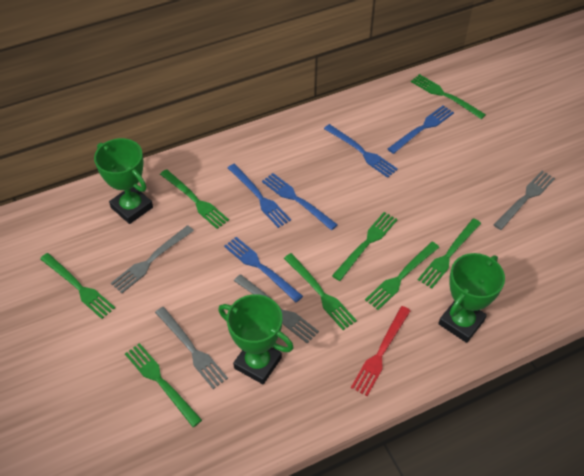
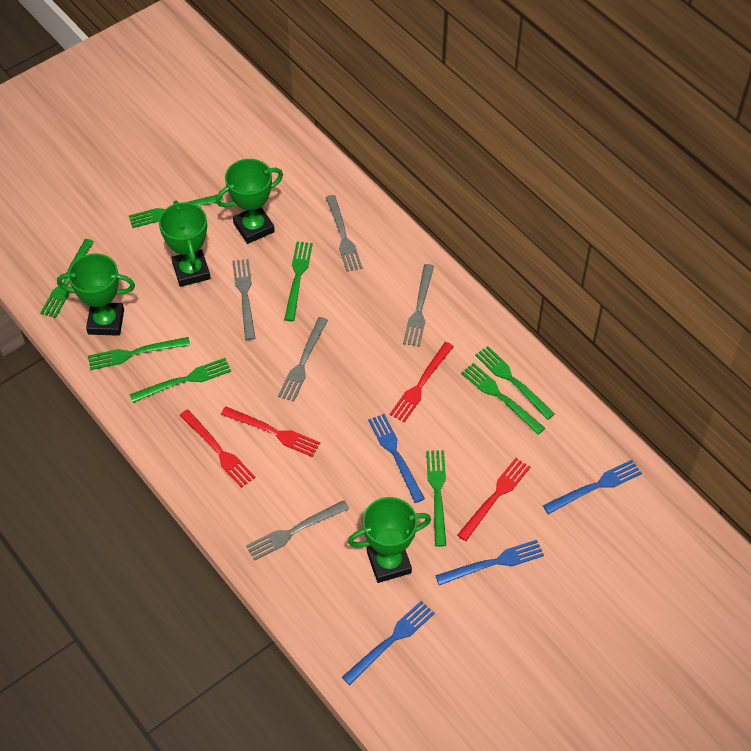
blue fork: [224,237,303,302] [228,164,291,228] [262,173,338,230] [324,124,398,178] [388,105,454,154] = 5 -> [342,601,435,685] [368,414,425,503] [435,540,544,585] [543,460,642,514] = 4
green trophy: [94,138,153,224] [218,294,294,384] [438,253,505,343] = 3 -> [57,253,135,336] [159,201,211,287] [216,159,283,244] [348,497,431,583] = 4
grey fork: [111,225,194,293] [155,307,228,389] [234,274,319,343] [493,171,555,230] = 4 -> [232,259,255,340] [246,500,349,561] [278,317,328,402] [326,195,363,272] [403,264,434,347] = 5
red fork: [351,306,411,396] = 1 -> [180,409,255,488] [221,406,320,457] [390,342,454,423] [457,458,531,541] = 4

